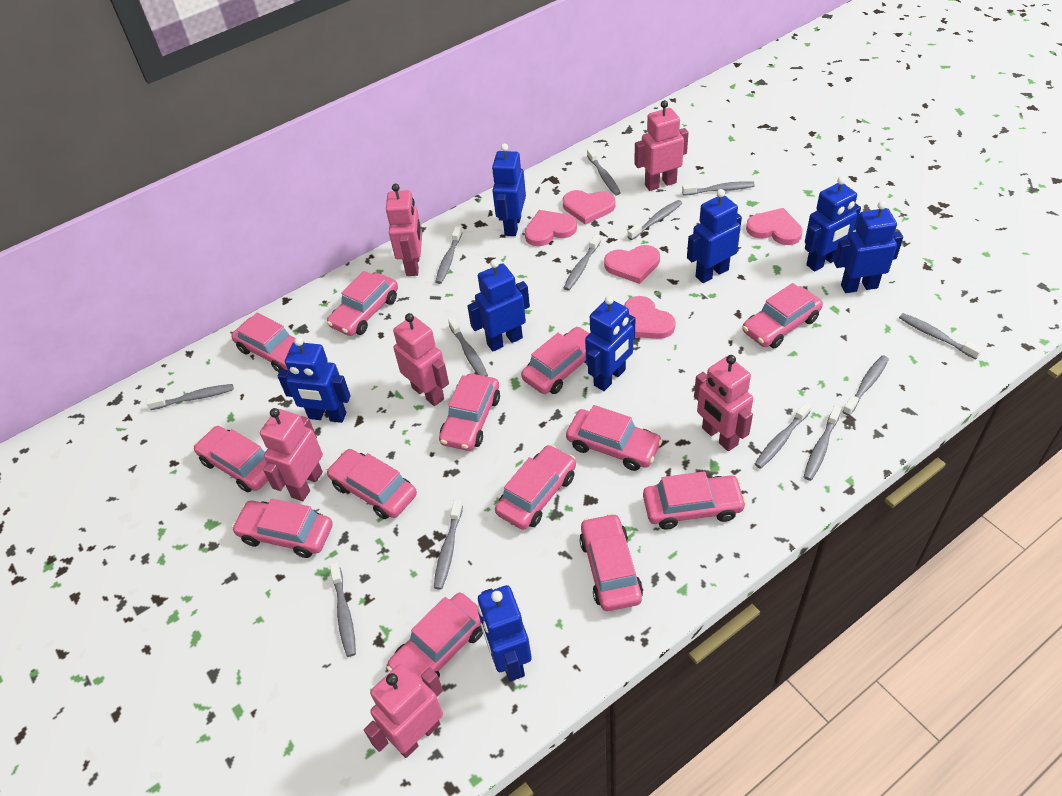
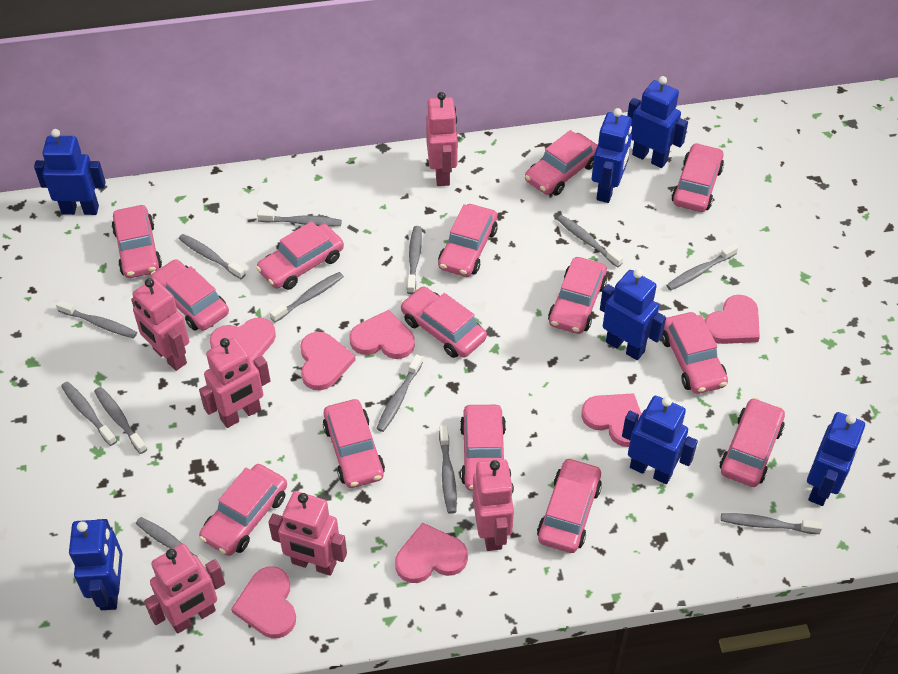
blue robot: [278,337,351,423] [467,259,530,352] [478,585,532,682] [492,143,526,236] [585,295,635,391] [687,189,742,283] [805,176,861,272] [834,201,903,293] = 8 -> [34,129,106,215] [69,519,123,610] [592,108,632,203] [600,269,666,360] [622,396,698,484] [627,76,688,168] [807,412,865,506] = 7
pink car: [194,426,268,492] [231,313,305,372] [232,499,333,558] [326,449,417,519] [327,271,398,336] [387,593,483,680] [439,374,500,451] [495,445,576,530] [521,327,590,394] [566,405,663,471] [579,513,643,611] [643,471,747,530] [742,283,823,348] = 13 -> [112,205,162,278] [150,259,229,331] [199,464,287,556] [256,221,344,290] [323,399,385,488] [400,286,487,358] [438,204,498,277] [460,405,506,491] [525,130,598,196] [537,458,602,553] [548,257,607,334] [661,312,728,394] [671,143,724,212] [720,398,785,487] = 14
pink heart: [525,210,577,246] [562,190,615,225] [604,245,660,284] [624,296,675,339] [746,208,803,245] = 5 -> [210,318,276,363] [231,566,296,638] [300,332,356,390] [350,310,415,359] [395,522,468,583] [581,393,641,447] [704,295,760,344] = 7

